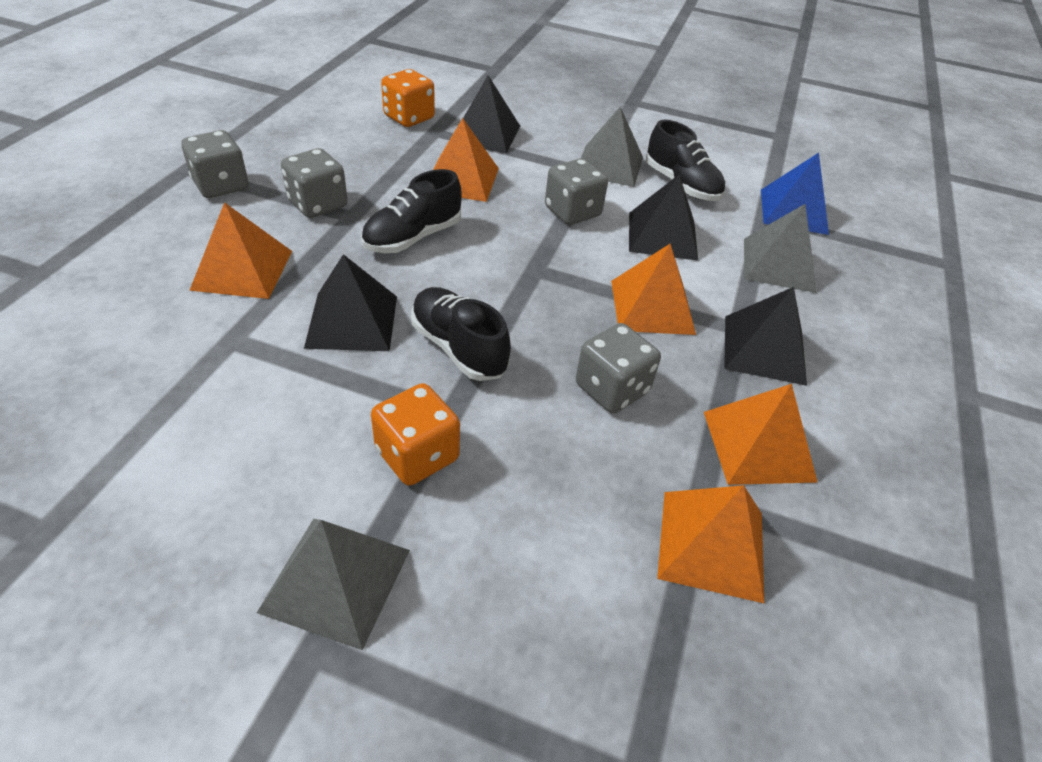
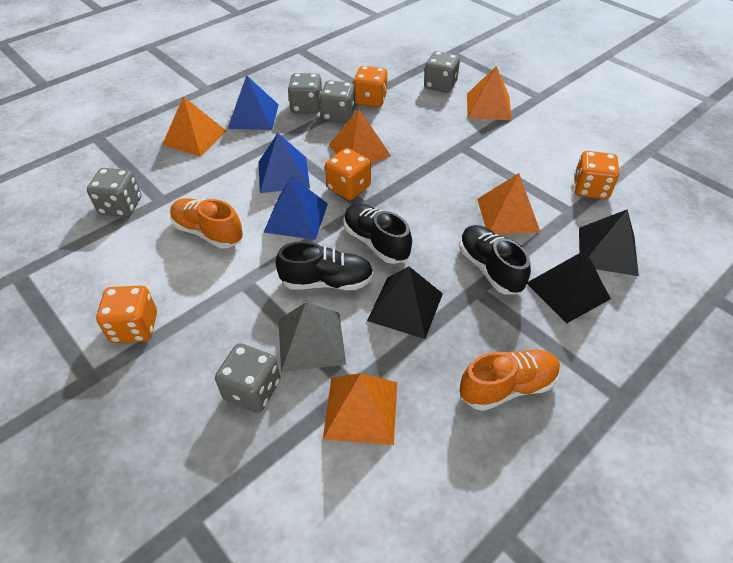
black pyramid: [304,254,397,351] [463,75,520,153] [629,175,698,261] [724,287,807,386] = 4 -> [367,266,443,339] [527,250,611,323] [579,209,639,276] = 3
blue pyramid: [761,153,829,235] = 1 -> [228,75,279,130] [259,133,310,193] [263,176,328,240] = 3
grey dice: [181,130,249,198] [281,148,348,218] [545,158,608,225] [576,323,661,413] = 4 -> [87,168,141,217] [215,343,281,413] [288,73,322,114] [320,80,355,123] [424,51,460,93] = 5
grey pyramid: [257,519,410,650] [581,107,643,187] [744,204,816,293] = 3 -> [279,302,346,372] = 1
orange dice: [371,383,460,486] [381,69,435,127] = 2 -> [96,286,157,343] [325,148,371,200] [353,66,388,107] [574,151,619,199] = 4
orange shoe: none = 0 -> [170,198,243,249] [460,350,560,411] = 2

